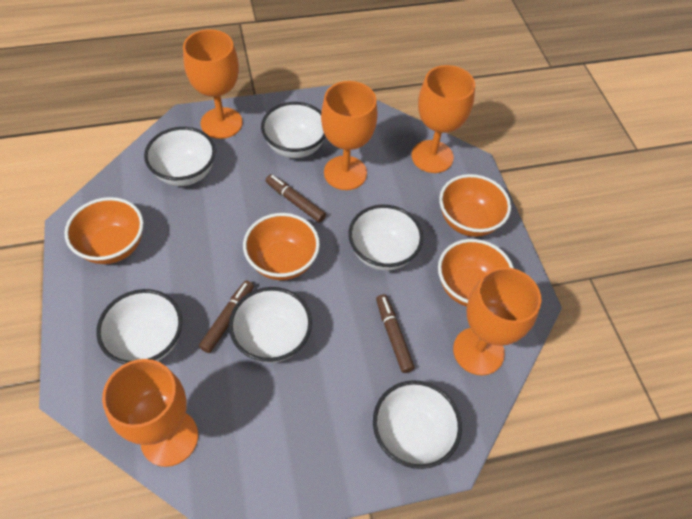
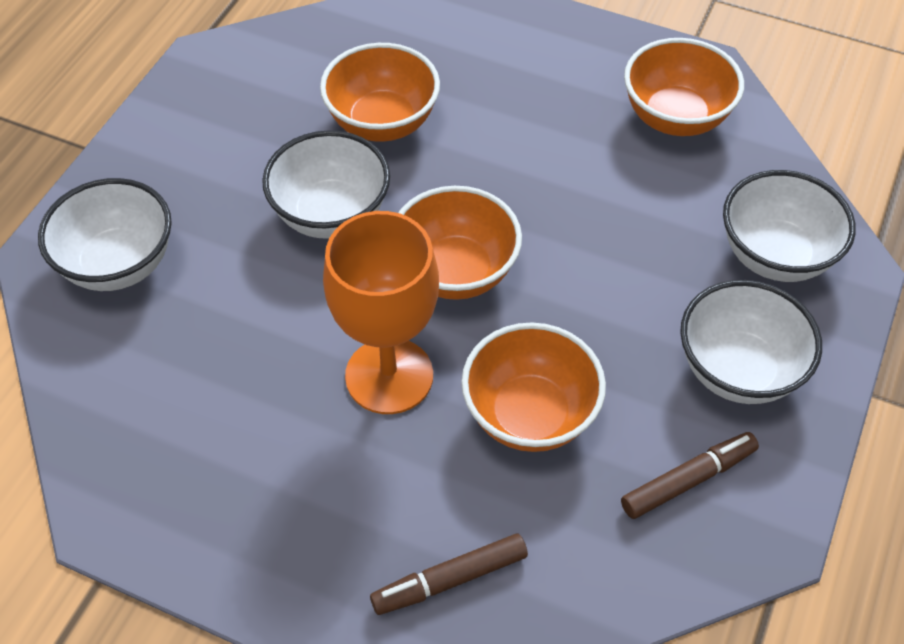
brown marker: [199,280,254,353] [266,174,326,223] [376,294,415,373] = 3 -> [370,533,528,615] [621,432,759,519] = 2
orange goblet: [102,359,198,467] [183,29,243,139] [321,81,377,190] [412,65,475,173] [453,267,542,376] = 5 -> [323,211,439,414] = 1
white bowl: [96,289,182,364] [144,127,216,186] [229,287,312,363] [261,102,326,158] [348,205,423,271] [373,380,462,469] = 6 -> [38,178,172,291] [262,130,390,239] [680,280,822,404] [723,170,856,282] = 4

